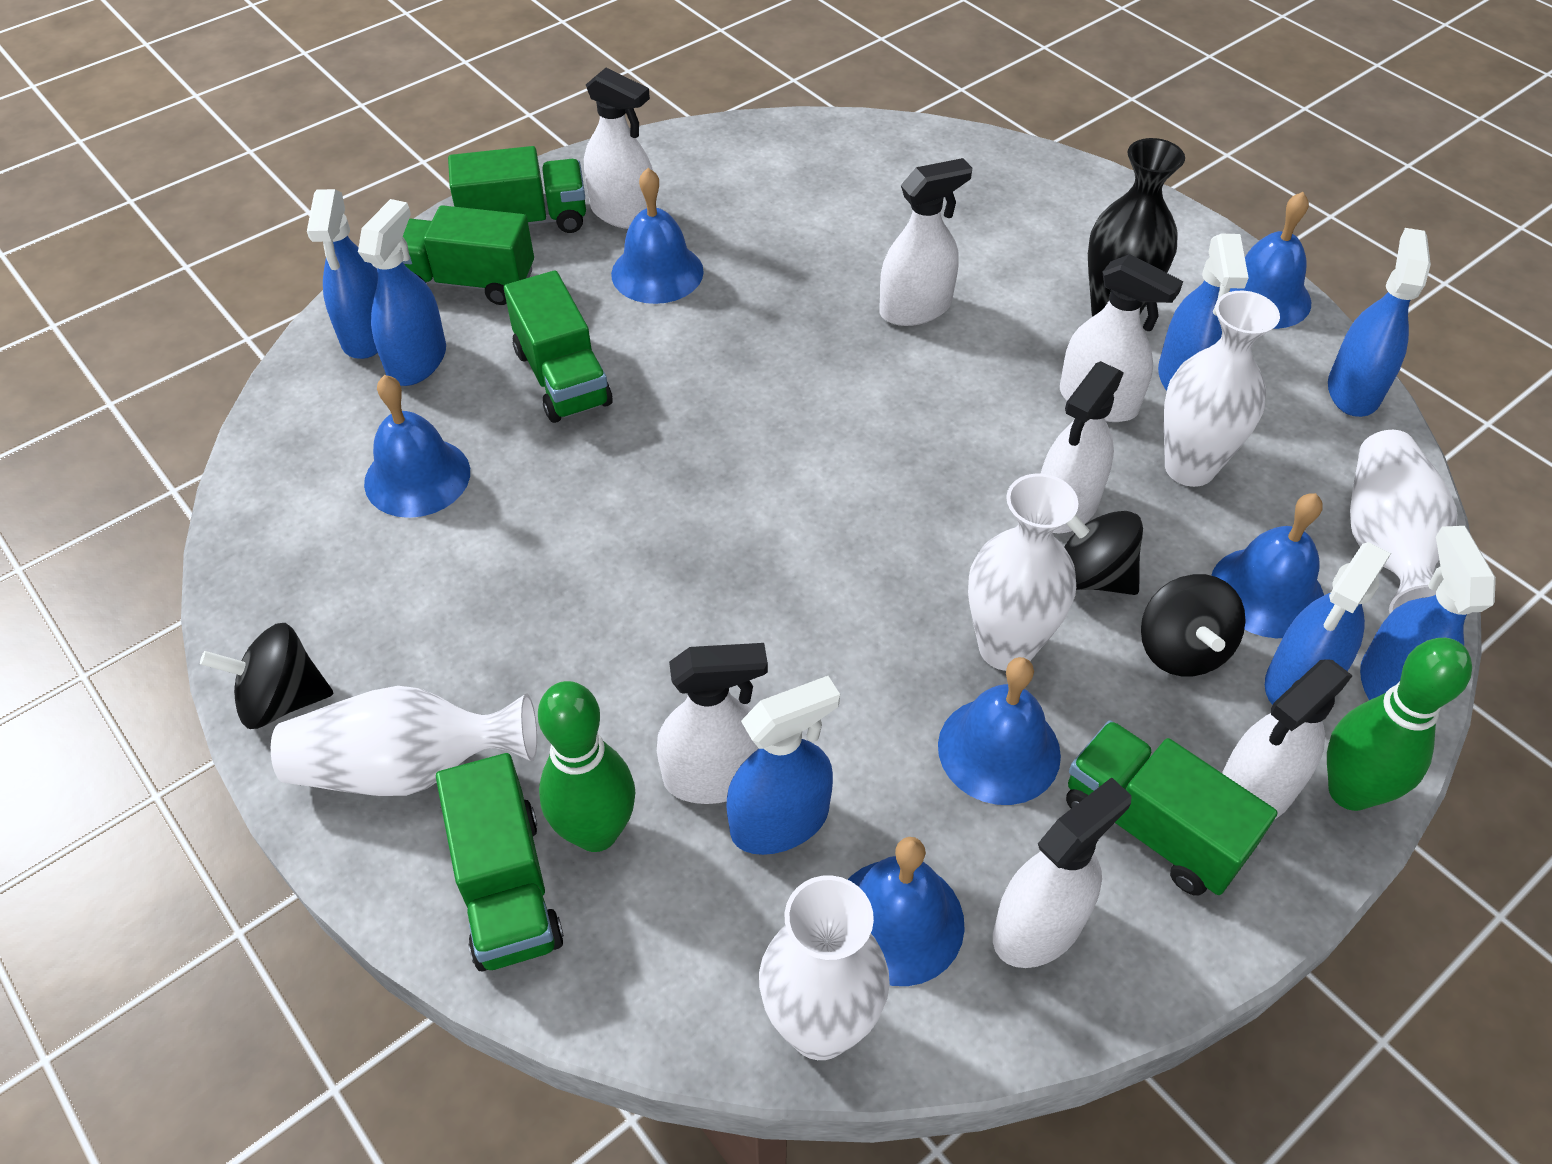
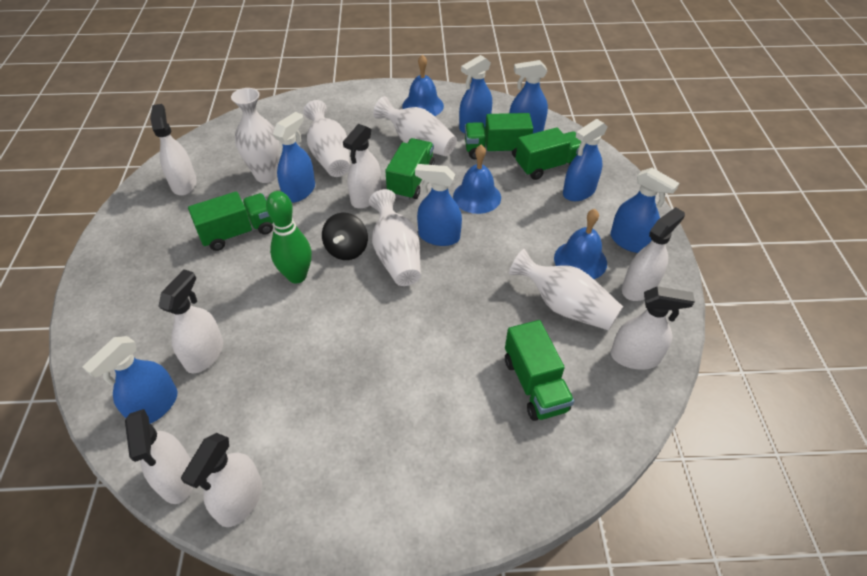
black spinning top: [200,623,333,729] [1064,511,1143,595] [1141,574,1246,677] = 3 -> [322,213,368,260] = 1
black vase: [1088,138,1185,316] = 1 -> none = 0
blue bell: [364,375,470,518] [611,168,704,304] [848,837,965,986] [938,657,1061,805] [1211,493,1324,638] [1230,192,1311,329] = 6 -> [402,54,444,116] [453,145,501,214] [554,209,607,279] = 3
green bowling pin: [538,681,635,852] [1327,638,1472,811] = 2 -> [266,191,312,283] = 1

